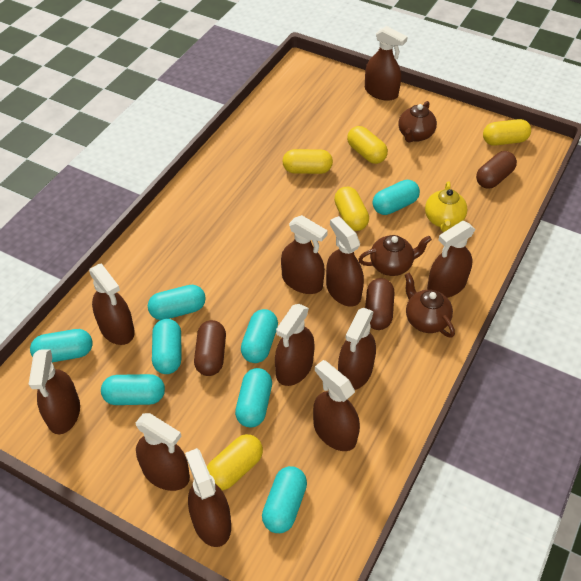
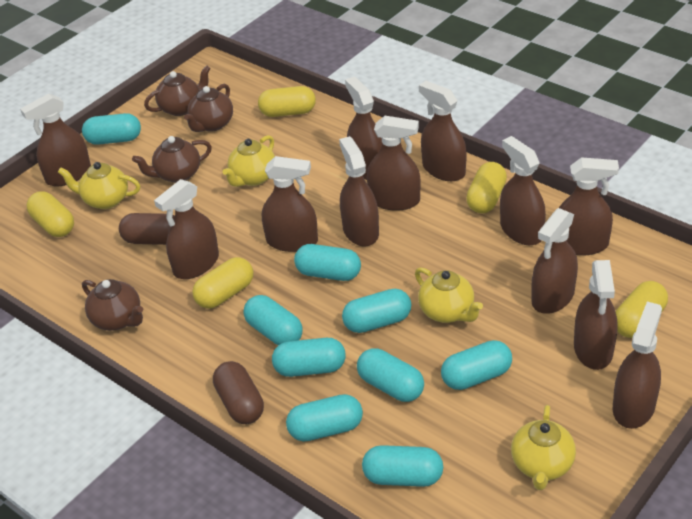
brown capsule: [194,320,226,376] [365,278,394,330] [476,151,517,189] = 3 -> [119,213,175,245] [213,361,264,424] = 2
brown spray bottle: [29,349,80,434] [89,264,135,345] [136,413,190,491] [185,448,231,547] [275,304,315,386] [281,215,328,294] [313,360,360,451] [326,216,364,307] [338,308,376,390] [365,26,408,101] [427,221,475,298] = 11 -> [20,93,91,187] [154,179,219,279] [262,156,318,252] [339,136,379,246] [345,76,382,180] [367,116,421,211] [419,81,467,181] [500,136,546,245] [531,208,578,314] [559,157,619,256] [574,260,618,370] [613,302,662,429] = 12
brown teapot: [358,235,432,276] [398,101,437,143] [405,273,455,338] = 3 -> [82,279,143,331] [132,136,212,183] [144,65,211,116] [184,84,233,132] = 4
turquoise capsule: [30,329,93,362] [101,374,165,405] [148,285,206,320] [152,319,181,374] [235,368,272,427] [241,309,278,363] [262,466,307,533] [373,180,420,215] = 8 -> [82,113,141,145] [244,295,303,345] [272,338,346,377] [286,394,363,442] [294,244,361,281] [342,289,411,333] [357,348,424,402] [362,445,443,487] [441,340,512,390] = 9
yellow teapot: [425,181,468,232] = 1 -> [58,162,140,209] [223,135,275,187] [415,267,483,323] [511,405,576,490] = 4

